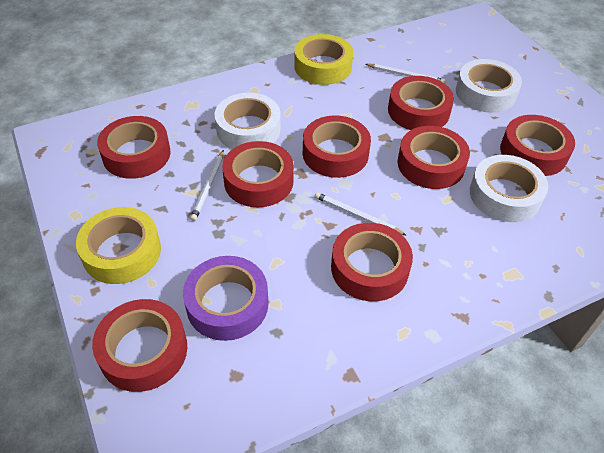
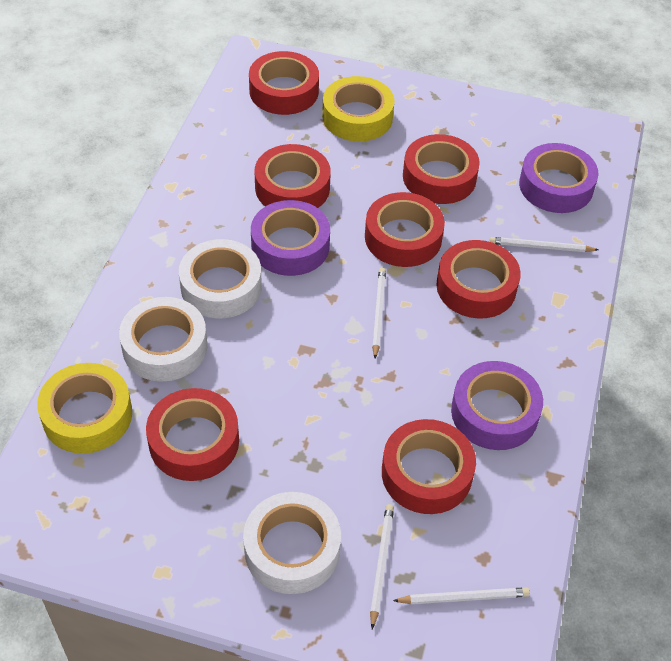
purple tape: [183,256,268,341] = 1 -> [251,200,330,276] [451,361,543,450] [519,143,599,213] = 3
red tape: [92,299,187,392] [97,116,170,179] [222,141,294,207] [303,115,371,178] [331,223,413,301] [388,76,454,130] [397,126,470,189] [500,115,575,176] = 8 -> [146,388,239,481] [249,51,319,115] [255,144,331,208] [365,192,445,267] [382,419,476,514] [403,134,480,204] [436,240,521,319] = 7
white pencil: [190,150,224,221] [315,192,406,235] [365,64,445,84] = 3 -> [370,504,394,629] [372,268,386,359] [393,587,530,604] [489,237,598,252] = 4

